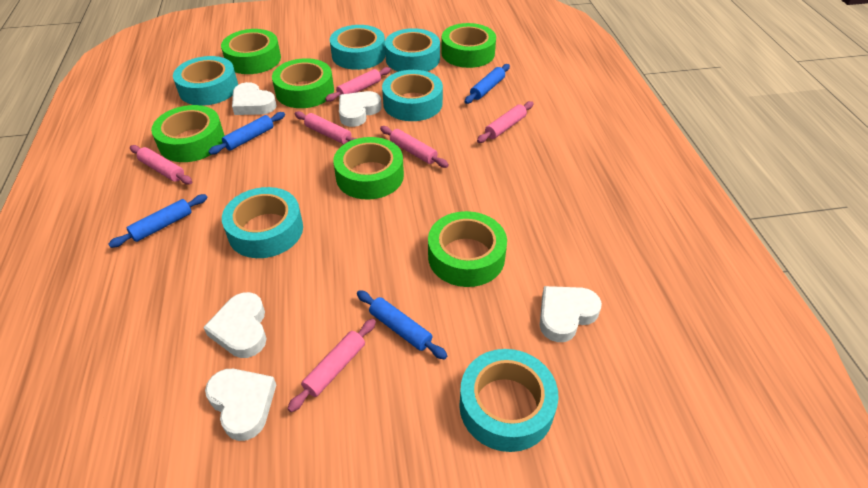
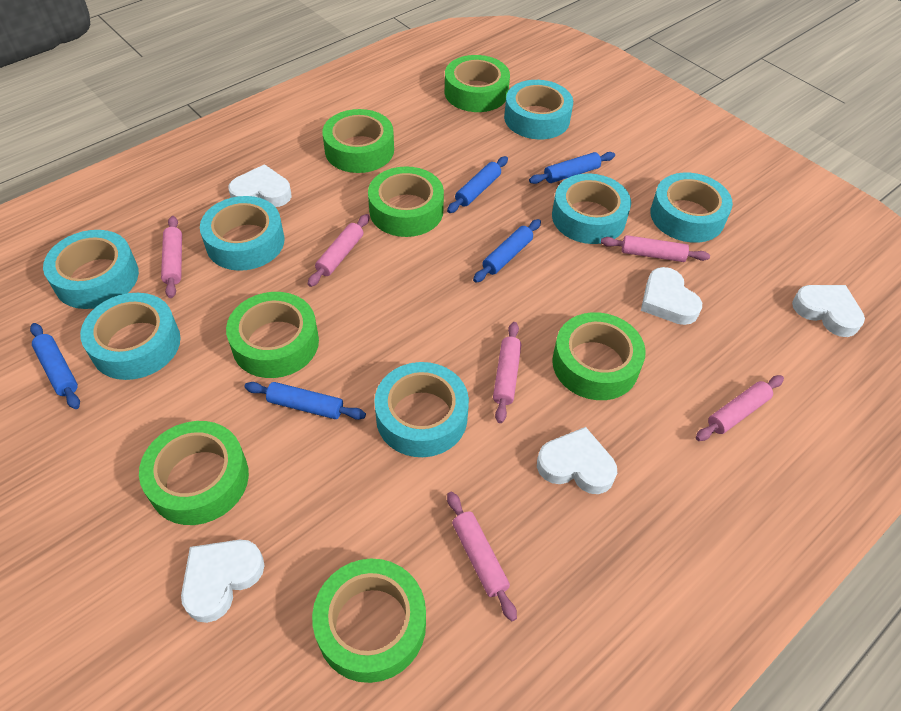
blue rolling pin: [108,194,208,248] [208,112,285,155] [357,290,447,360] [465,64,510,104] = 4 -> [30,323,80,409] [244,382,366,420] [447,156,508,213] [473,219,541,283] [529,152,615,184] = 5
green tape: [151,105,225,162] [221,29,281,74] [272,58,334,108] [333,137,404,200] [428,211,507,287] [441,23,496,68] = 6 -> [139,421,249,525] [226,292,319,378] [312,559,426,683] [322,109,394,173] [368,166,444,237] [445,55,510,112] [552,312,646,400] = 7
turquoise tape: [173,56,238,106] [222,187,303,258] [330,25,386,70] [382,70,443,121] [385,28,440,72] [459,349,559,452] = 6 -> [43,230,139,309] [80,293,181,380] [200,196,285,271] [374,362,469,457] [504,80,573,139] [552,173,631,244] [650,173,733,243] = 7

